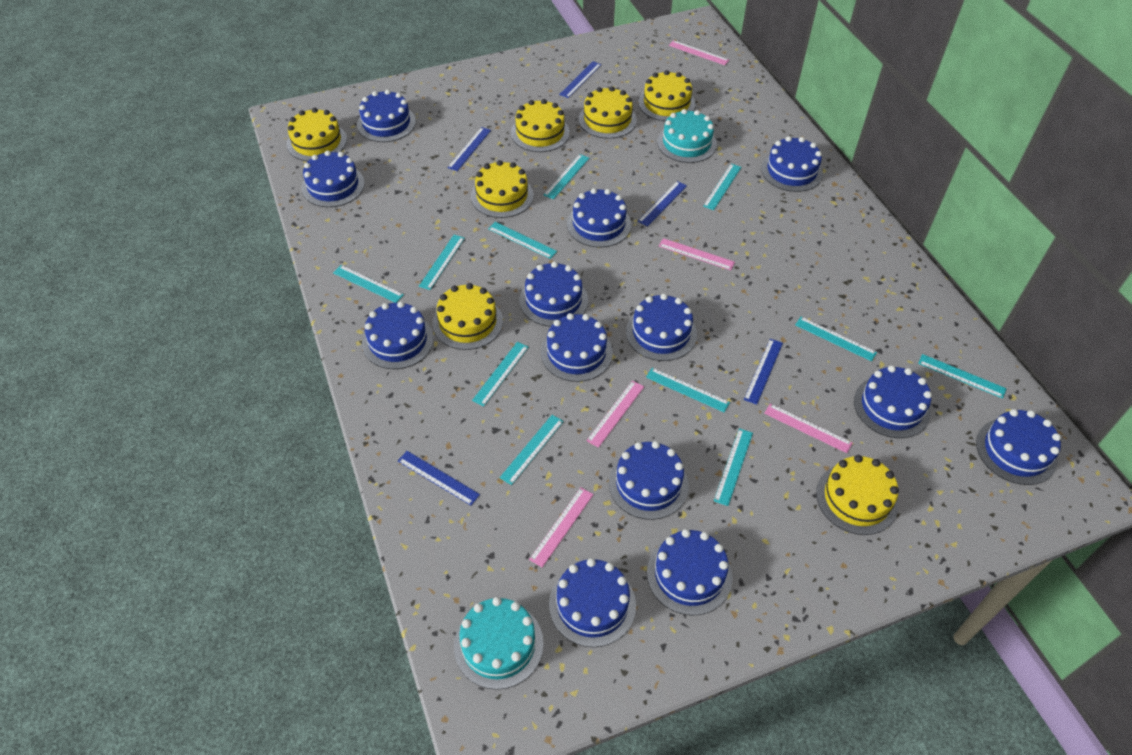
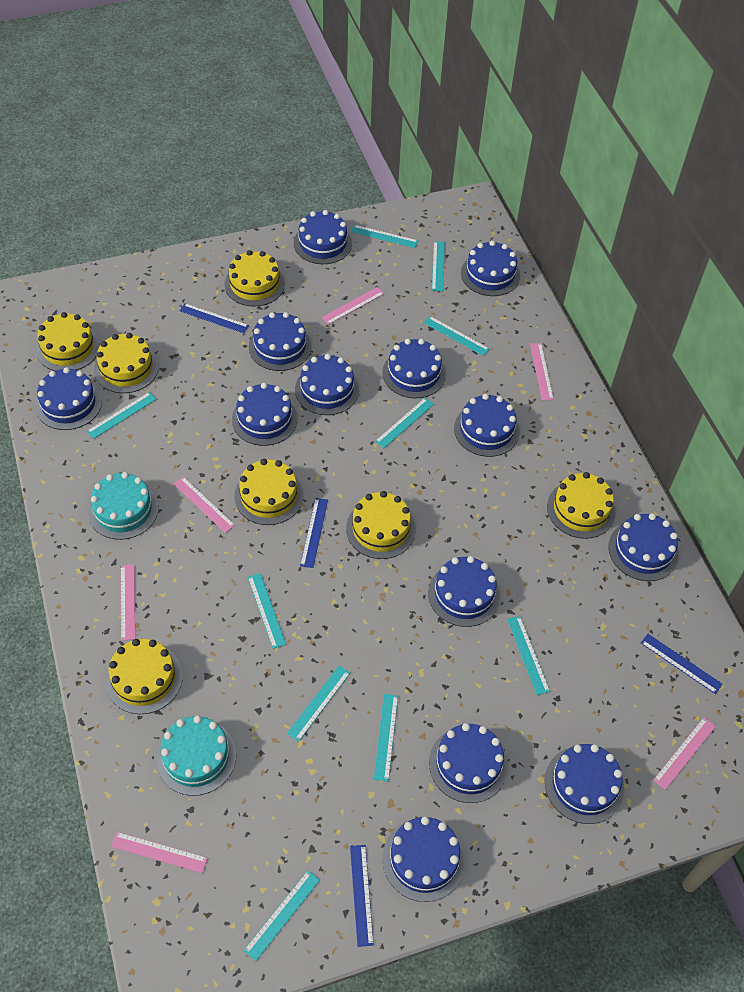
blue ruler: [398,451,480,505] [447,127,491,171] [559,61,601,98] [637,181,687,226] [744,339,783,405] = 5 -> [180,303,249,333] [300,498,328,568] [350,845,374,947] [641,634,722,694] = 4
pink ruler: [529,488,594,567] [586,381,644,448] [659,238,735,270] [669,40,729,65] [764,403,853,453] = 5 -> [111,832,208,873] [121,564,135,641] [173,477,235,533] [321,287,384,325] [530,343,554,400] [653,717,716,790] = 6
turquoise ruler: [333,265,404,303] [419,235,465,290] [472,342,529,406] [488,222,557,259] [500,415,564,485] [544,154,589,199] [646,368,730,412] [703,164,741,210] [714,428,753,506] [795,317,877,361] [918,354,1007,399] = 11 -> [86,392,156,439] [244,870,320,961] [248,573,286,649] [287,666,350,742] [351,225,418,248] [374,694,398,781] [375,398,434,448] [424,316,490,356] [432,241,445,291] [507,616,550,695] = 10

